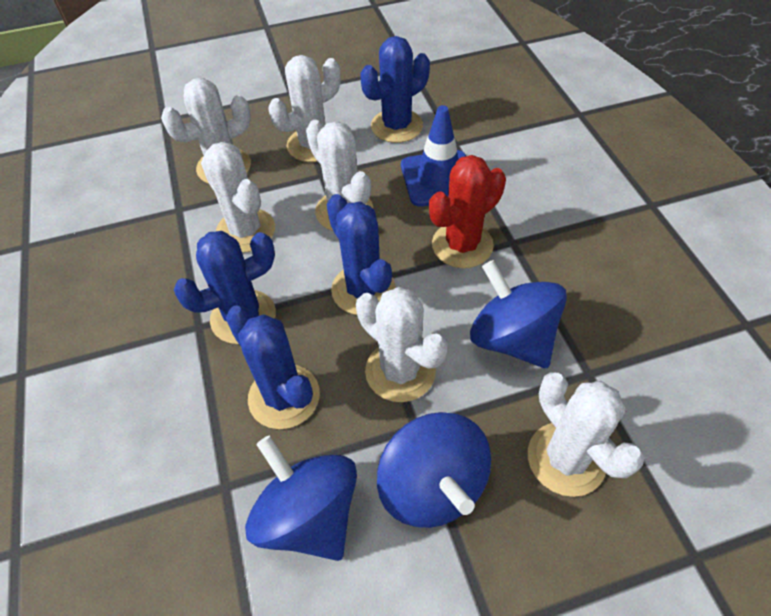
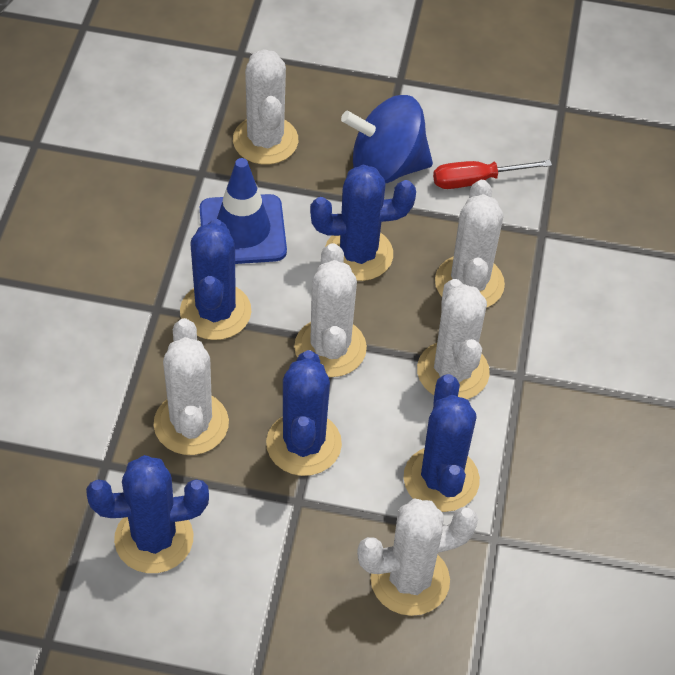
blue cactus: [174,231,276,344] [226,305,320,429] [326,194,396,315] [360,36,430,143] = 4 -> [86,455,209,573] [180,219,251,340] [266,350,342,476] [310,165,416,281] [404,374,480,512] = 5
blue spinning top: [245,435,357,561] [377,412,491,528] [470,260,567,368] = 3 -> [341,95,433,184] = 1
red cactus: [429,155,506,268] = 1 -> none = 0
red screwdriver: none = 0 -> [433,160,552,189] = 1

